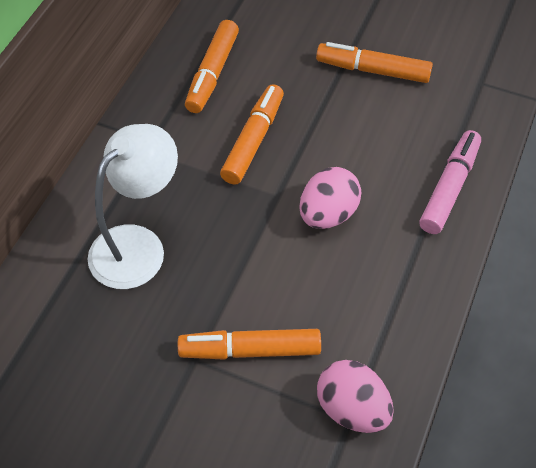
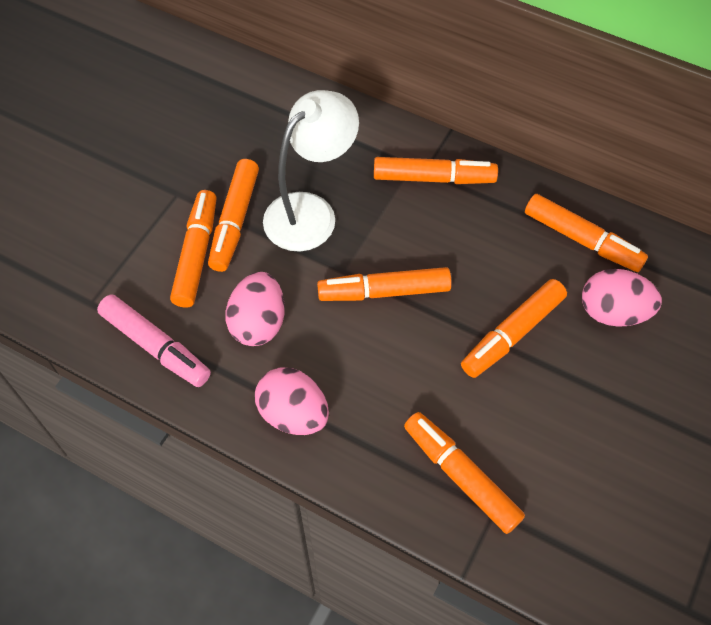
orange marker: [178,329,321,360] [185,20,239,113] [220,84,284,185] [316,42,433,83] = 4 -> [170,190,217,308] [208,159,259,272] [317,267,452,301] [374,157,498,184] [404,412,525,534] [461,279,567,378] [525,194,648,272] = 7
pink egg: [299,167,362,229] [317,360,394,433] = 2 -> [225,272,285,346] [255,367,329,435] [582,269,662,327] = 3

